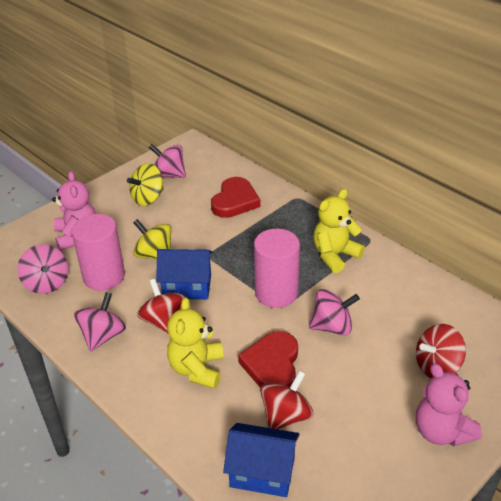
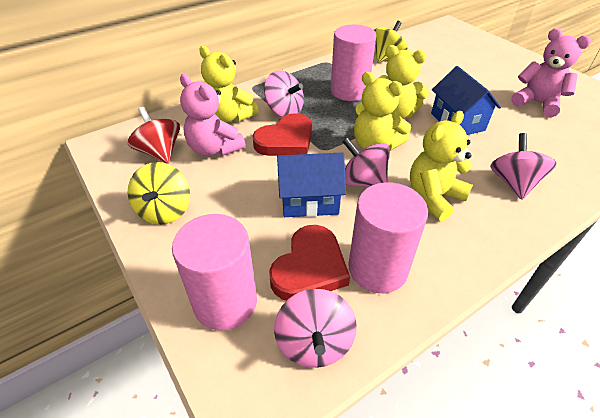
pink cylinder: [71,214,125,291] [254,229,300,308] = 2 -> [172,214,257,331] [331,25,376,101] [348,183,428,293] = 3
red spinning top: [137,279,186,333] [260,370,313,429] [416,324,466,378] = 3 -> [128,107,180,164] = 1
yellow teddy bear: [167,297,223,389] [313,189,365,273] = 2 -> [199,46,259,123] [354,72,411,151] [379,45,429,118] [410,111,473,221] = 4

